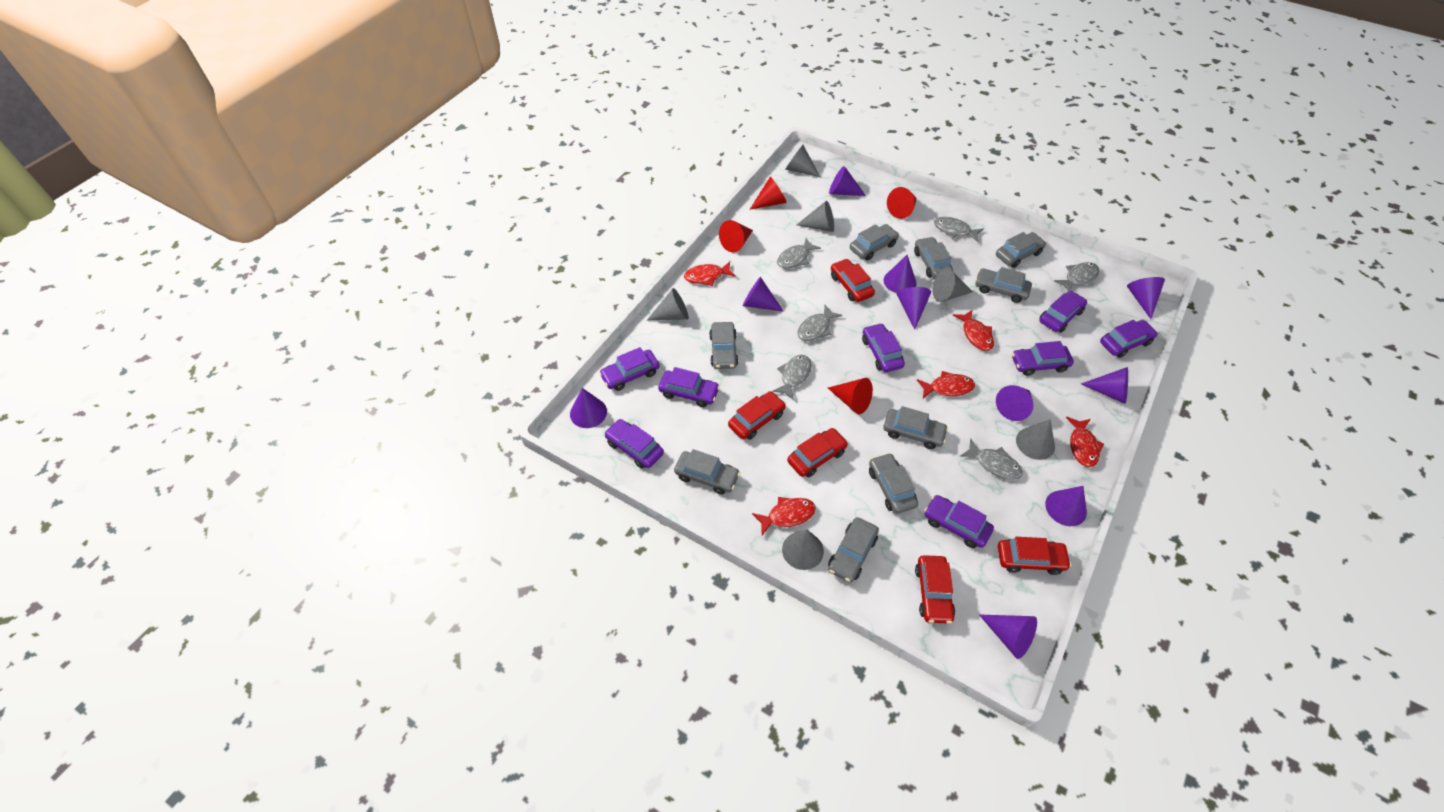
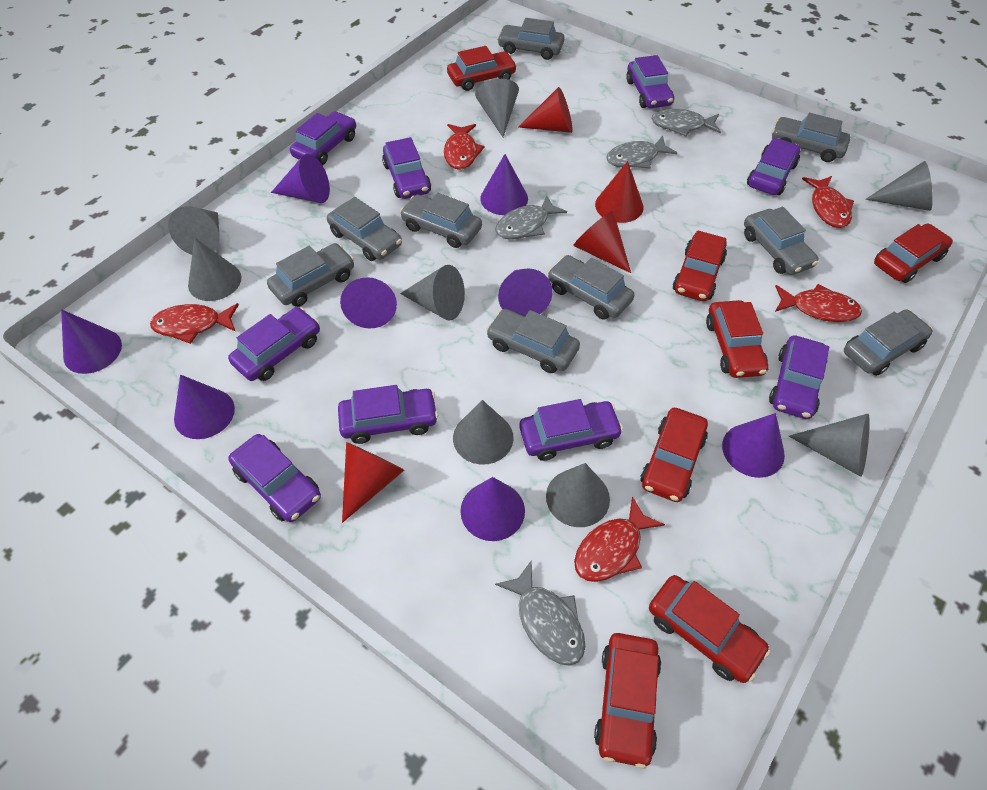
grey cone: [647,288,689,320] [782,529,824,570] [785,145,820,177] [797,201,834,232] [932,268,973,302] [1016,419,1055,460] = 6 -> [168,206,220,255] [188,238,241,301] [400,265,465,321] [453,400,514,465] [475,79,519,137] [546,463,610,527] [789,414,870,477] [865,161,933,211] = 8
grey fish: [773,355,812,400] [777,238,821,269] [797,305,842,341] [934,217,983,242] [960,439,1023,480] [1054,262,1099,291] = 6 -> [495,195,567,240] [495,561,585,666] [606,136,677,169] [651,109,721,136] = 4
purple car: [599,347,659,391] [604,419,664,469] [658,367,720,407] [862,323,905,372] [924,495,994,548] [1012,341,1074,376] [1039,291,1087,333] [1100,320,1158,358] = 8 -> [228,307,320,381] [228,434,321,522] [290,111,356,165] [338,385,438,444] [382,137,431,199] [519,399,623,461] [626,55,674,108] [747,138,801,195] [769,335,829,419] = 9
purple cone: [570,388,607,428] [743,277,784,312] [829,166,866,196] [883,255,916,293] [896,287,931,330] [979,614,1037,659] [996,385,1033,421] [1045,486,1087,526] [1081,367,1128,404] [1127,277,1165,319] = 10 -> [61,309,122,374] [174,375,235,439] [271,154,330,203] [340,278,397,328] [460,477,525,541] [480,154,528,215] [498,268,553,316] [722,413,785,478] = 8
red car: [728,391,786,440] [787,428,848,477] [831,259,875,302] [915,555,955,624] [998,537,1071,575] = 5 -> [447,46,517,91] [594,633,661,769] [640,408,708,502] [649,575,770,683] [673,231,727,301] [706,300,769,378] [874,223,953,283] = 7

